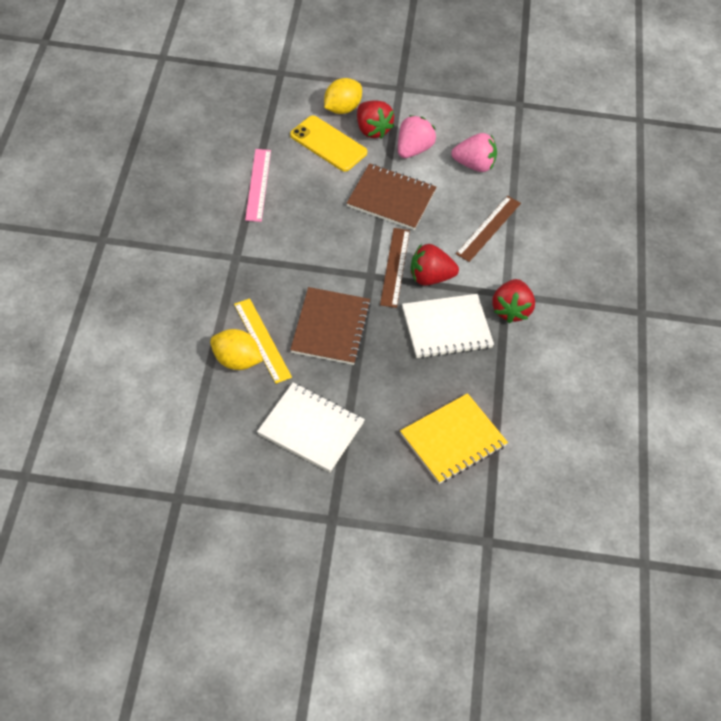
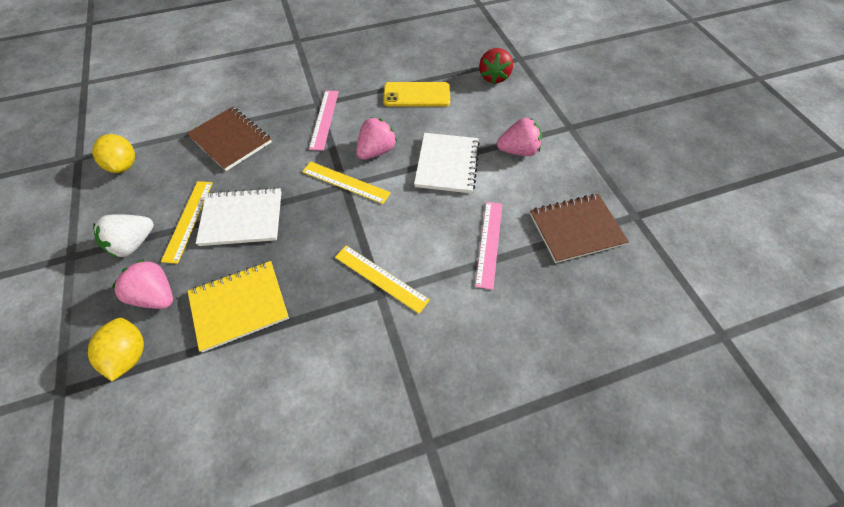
brown ruler: [380,228,410,308] [456,196,521,262] = 2 -> none = 0
pink ruler: [245,149,271,222] = 1 -> [309,90,339,151] [475,202,502,290] = 2
pink strawberry: [398,115,436,158] [451,133,497,172] = 2 -> [112,259,173,309] [356,117,397,160] [497,118,542,156] = 3
red strawberry: [357,100,394,139] [411,244,459,286] [492,279,535,323] = 3 -> [479,48,513,84] = 1
white strawberry: none = 0 -> [93,214,154,258] = 1
yellow ruler: [234,298,292,384] = 1 -> [161,181,213,264] [302,161,391,204] [335,245,430,314] = 3

